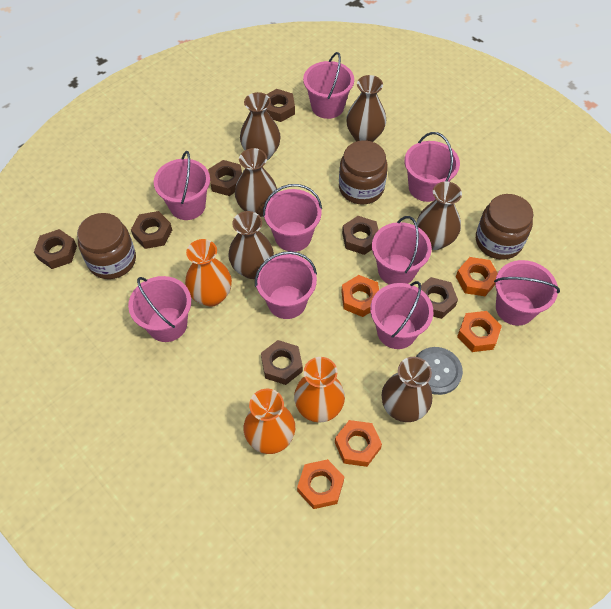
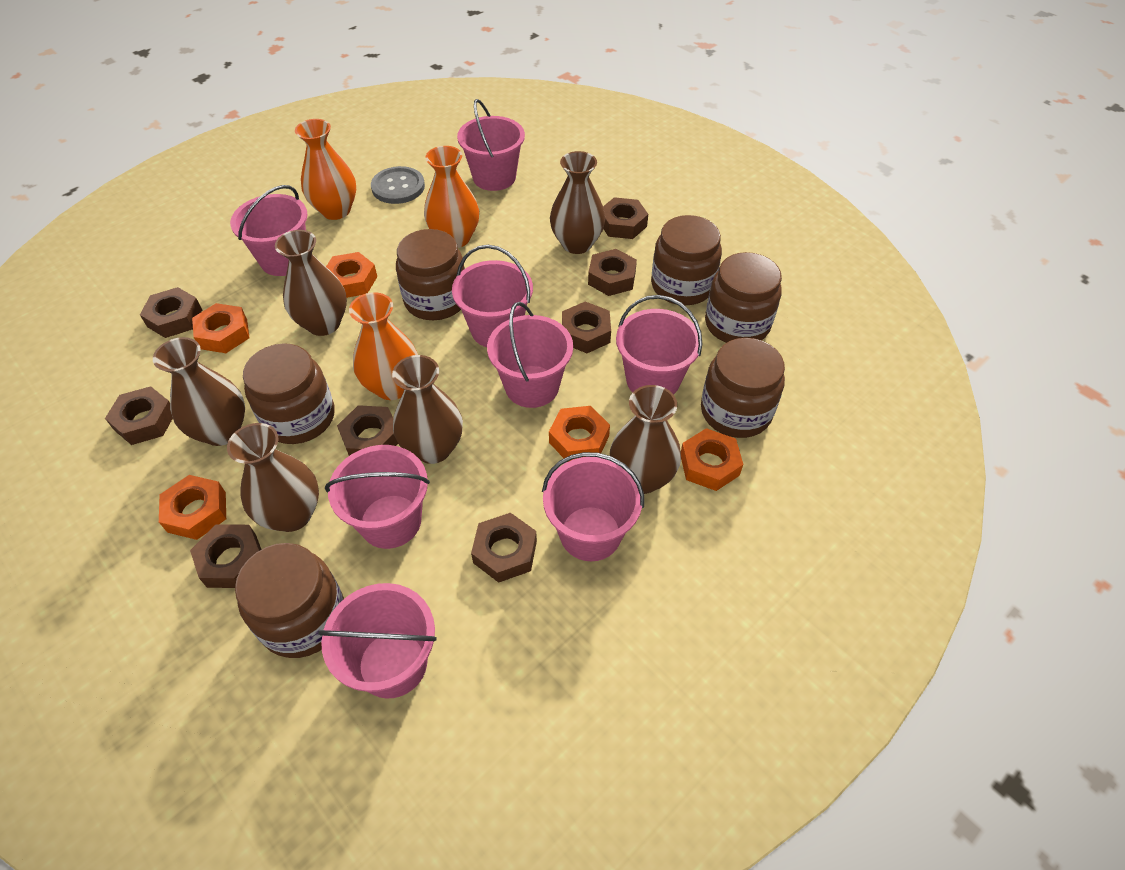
brown jar: [77,213,136,279] [339,141,388,205] [476,194,533,260] = 3 -> [235,543,344,658] [243,343,334,444] [396,229,465,320] [651,215,722,305] [701,338,785,438] [705,252,782,343] = 6
brown nut: [34,229,77,269] [131,211,172,249] [208,160,242,196] [261,340,303,385] [266,89,295,122] [342,216,379,255] [421,277,458,319] = 7 -> [105,386,173,445] [140,287,202,338] [190,524,262,588] [337,405,398,456] [471,513,537,583] [562,301,611,353] [588,249,637,296] [603,197,648,239] = 8
pink bucket: [128,276,191,342] [154,151,210,220] [255,251,317,319] [263,184,322,252] [303,52,354,119] [370,281,433,349] [372,216,432,285] [404,132,460,202] [494,260,560,326] = 9 -> [230,185,307,276] [318,583,437,699] [325,445,430,549] [452,245,533,347] [457,99,525,191] [487,302,573,408] [542,452,644,561] [616,295,702,395] = 8

